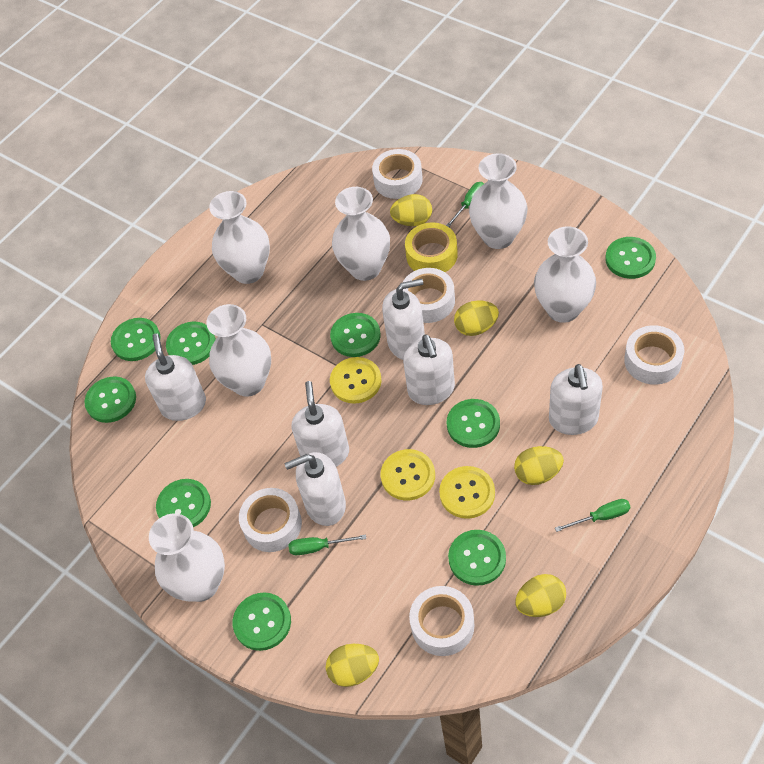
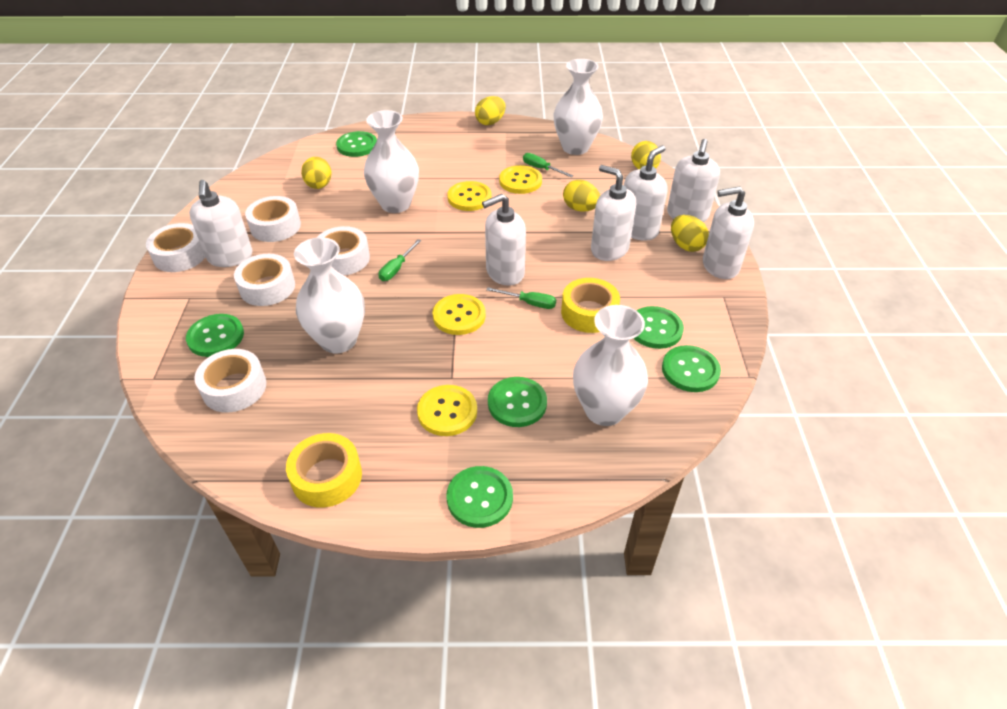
green button: [84,376,136,423] [111,318,161,361] [156,479,211,527] [166,322,216,365] [232,592,291,651] [330,313,381,357] [447,399,500,448] [448,530,506,586] [605,237,656,279] = 9 -> [186,314,244,357] [336,131,377,157] [446,466,513,528] [488,377,547,427] [634,306,684,349] [662,345,721,392] = 6
white vase: [149,514,225,602] [207,304,271,397] [209,191,270,284] [332,187,390,281] [469,153,527,249] [534,226,596,323] = 6 -> [294,237,365,353] [364,110,419,213] [553,59,603,155] [573,305,648,426] = 4
yellow button: [330,357,381,404] [380,449,435,500] [439,466,495,519] = 3 -> [417,385,477,436] [432,294,486,335] [447,181,492,211] [499,165,542,194] = 4
yellow tape: [405,222,458,272] = 1 -> [286,433,362,508] [561,278,620,333] = 2

